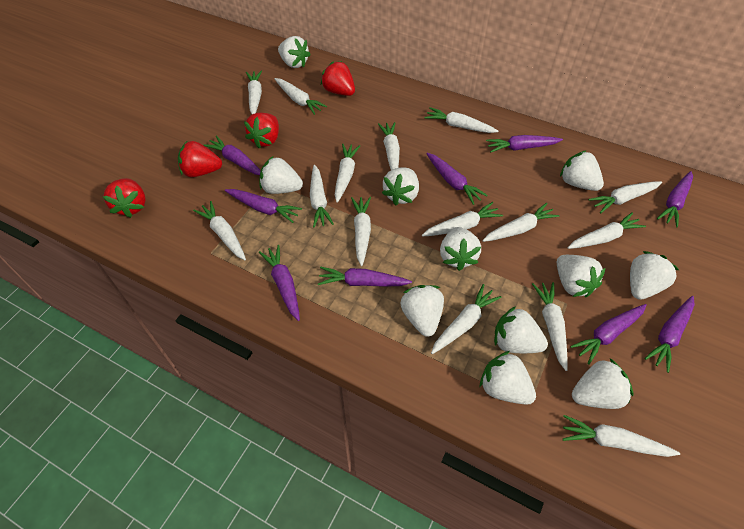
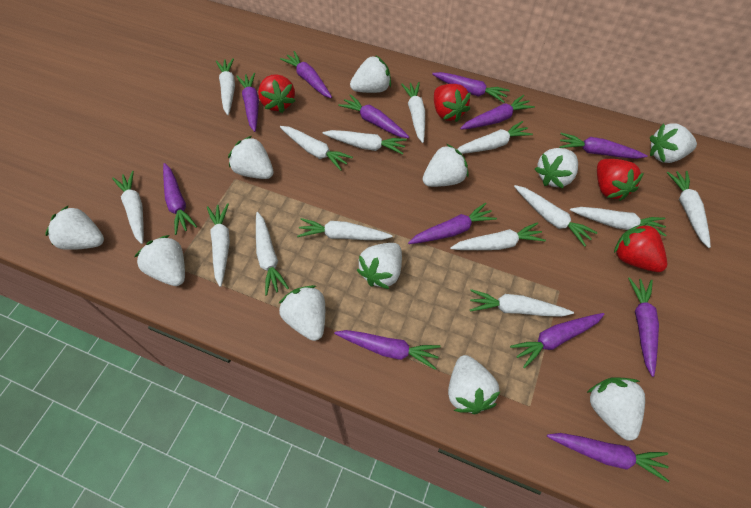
purple carrot: [203,135,261,175] [225,189,302,223] [259,245,300,321] [318,266,412,287] [426,153,488,205] [486,135,563,153] [570,304,647,365] [644,296,695,373] [657,171,693,227] = 9 -> [163,163,197,235] [236,73,259,132] [280,51,332,98] [334,330,441,370] [338,94,409,138] [408,203,497,244] [432,72,510,103] [460,95,535,130] [510,313,604,368] [547,433,669,482] [559,133,648,159] [628,277,659,377] = 12
white carrot: [193,201,246,260] [246,70,262,114] [274,78,327,115] [310,165,334,228] [335,144,360,203] [351,197,371,266] [378,122,400,170] [422,202,503,236] [425,107,498,133] [431,284,501,354] [482,203,559,242] [532,282,568,371] [563,415,680,457] [568,212,646,249] [589,181,662,213] = 15 -> [112,171,144,244] [207,203,230,287] [216,58,235,115] [256,212,289,295] [280,126,353,171] [297,218,393,240] [322,130,407,155] [401,82,425,143] [450,222,546,250] [457,121,533,154] [470,289,574,317] [514,185,598,247] [570,207,667,236] [667,171,711,248] = 14

